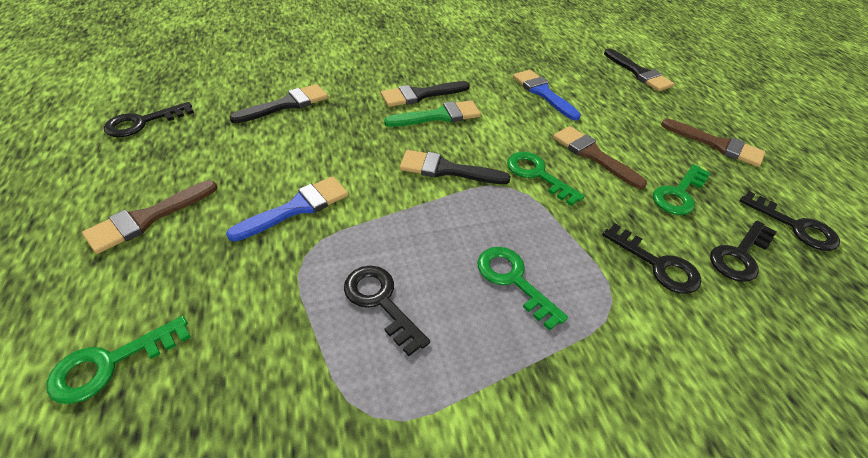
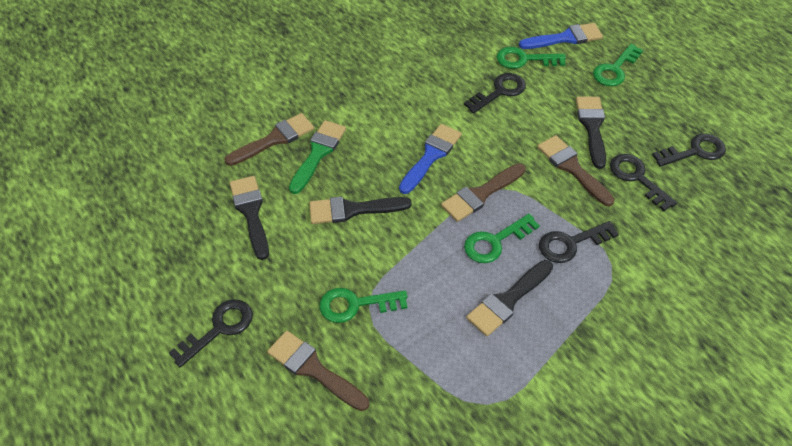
brown brush: [82,180,217,254] [553,126,647,189] [661,119,765,167] = 3 -> [225,113,314,166] [267,331,369,411] [441,163,526,222] [537,135,614,206] = 4

